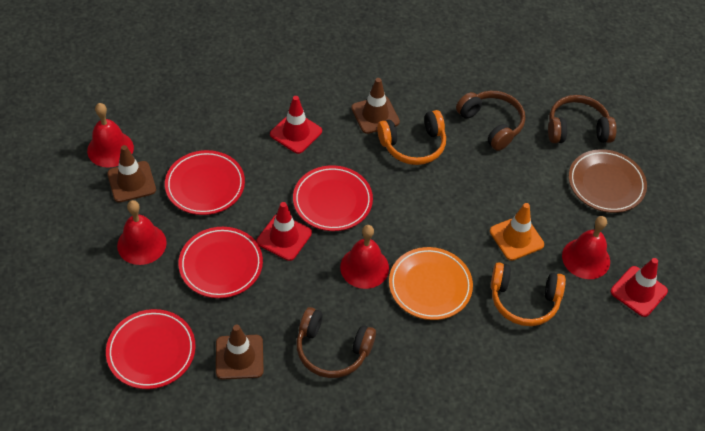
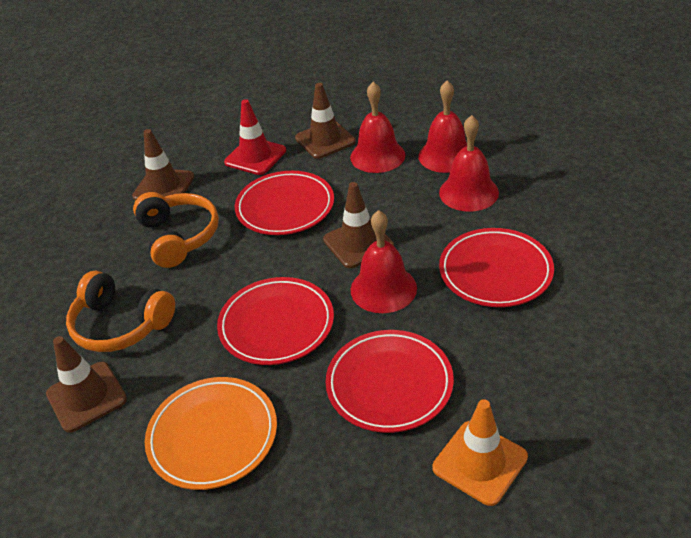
brown headphones: [297,307,376,378] [456,91,525,151] [548,95,617,143] = 3 -> none = 0
brown plate: [569,149,647,213] = 1 -> none = 0
brown traffic cone: [107,145,156,202] [216,325,264,379] [351,78,400,134] = 3 -> [46,336,127,433] [132,129,195,201] [295,83,356,159] [323,182,394,268] = 4
red traffic cone: [257,202,312,261] [270,96,322,154] [611,258,668,317] = 3 -> [224,99,286,175] = 1

